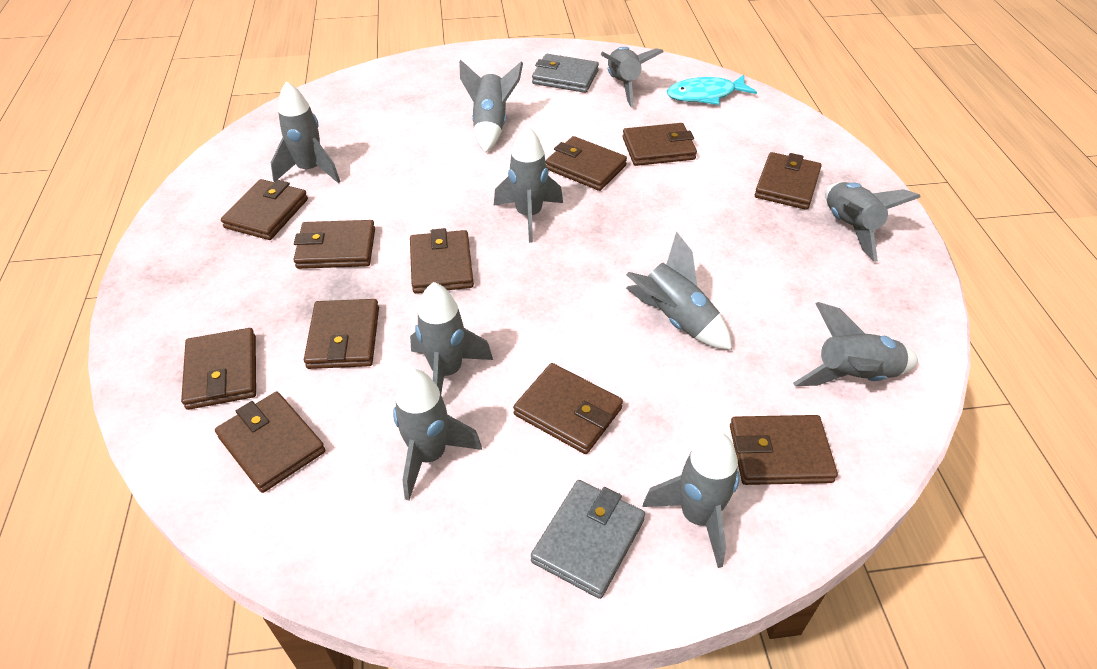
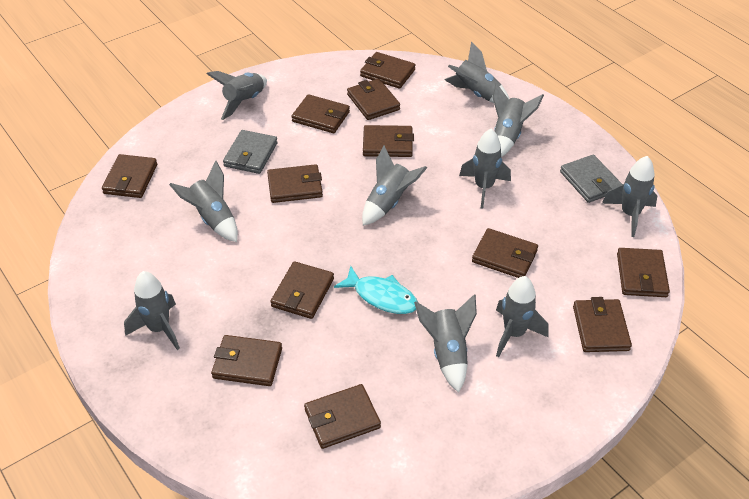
brown wallet: [181,328,256,410] [215,392,325,493] [221,179,308,240] [294,220,375,269] [304,299,379,369] [410,228,474,293] [513,363,623,454] [546,136,627,191] [622,123,697,166] [730,415,838,485] [755,152,822,210] = 11 -> [102,154,157,198] [211,335,282,386] [267,164,323,203] [270,261,334,319] [291,94,350,133] [304,384,381,449] [347,79,400,120] [360,52,416,89] [363,125,414,157] [472,228,538,278] [573,297,632,352] [617,248,670,297] = 12

